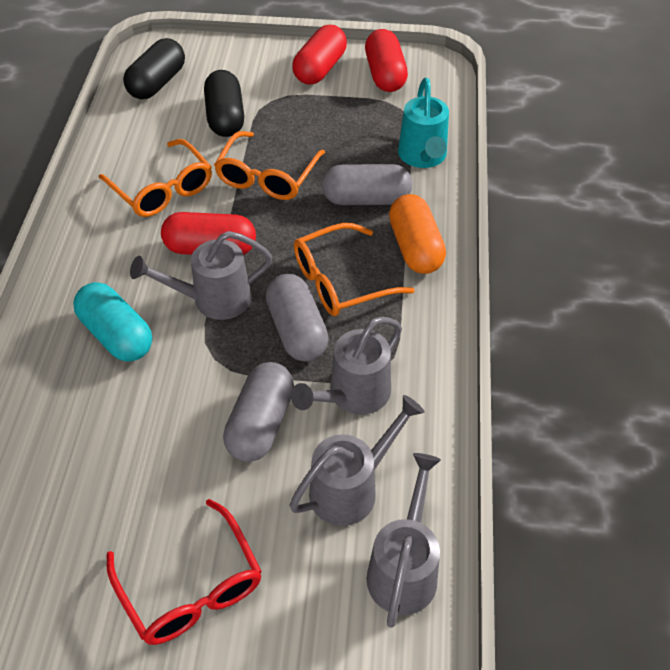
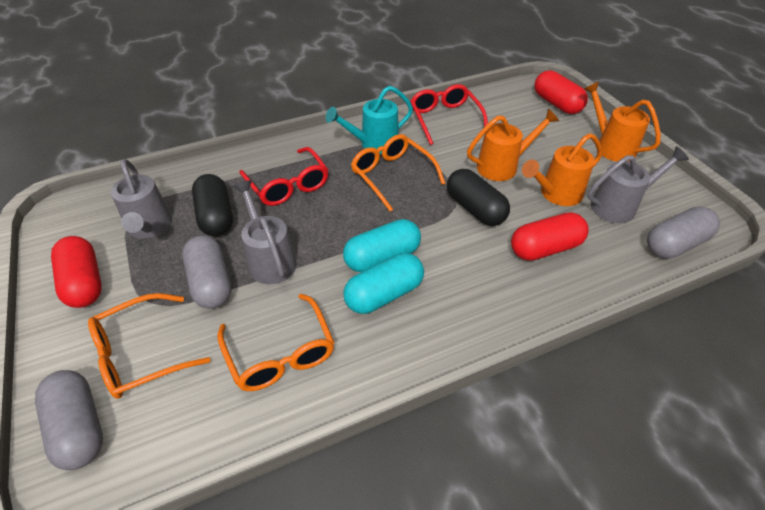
grey watering can: [130,231,272,320] [289,395,424,526] [291,317,402,415] [366,453,441,628] = 4 -> [111,159,172,238] [233,180,297,284] [587,146,689,223] = 3
orange capsule: [389,194,446,274] = 1 -> none = 0
orange watering can: none = 0 -> [467,109,559,181] [522,133,602,206] [584,81,661,162] = 3
red glasses: [106,499,262,645] = 1 -> [239,147,328,206] [410,84,488,145] = 2
turquoise capsule: [73,282,152,362] = 1 -> [343,219,421,272] [343,253,424,314] = 2

